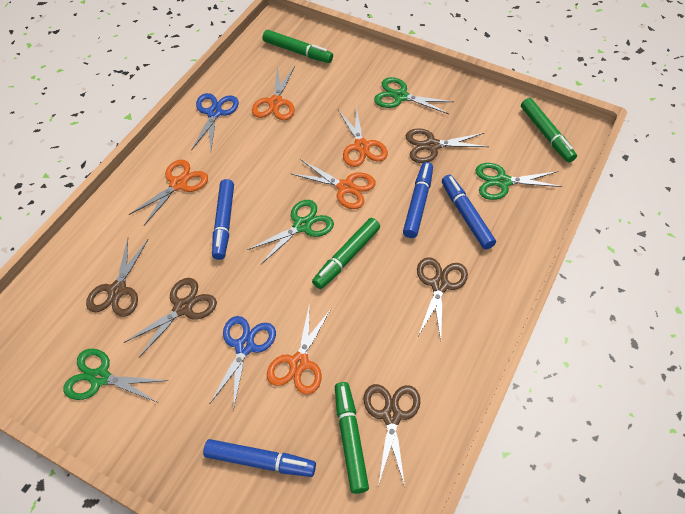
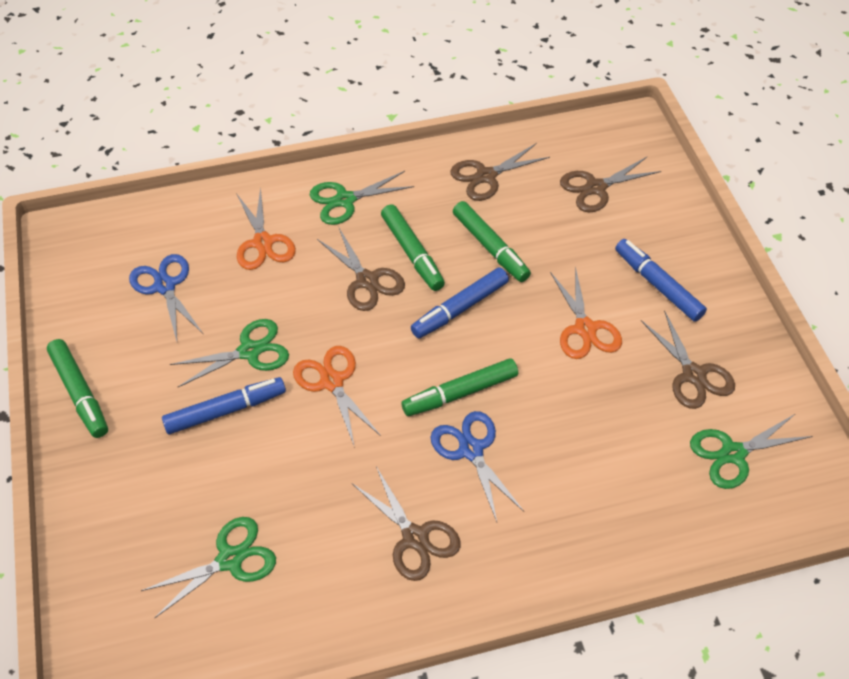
blue marker: [203,439,316,477] [212,179,234,260] [403,162,433,238] [442,175,496,249] = 4 -> [162,377,286,434] [411,267,509,339] [615,239,707,322] = 3
orange scissors: [129,160,208,225] [252,66,295,120] [267,303,331,395] [292,159,376,209] [338,107,388,167] = 5 -> [236,187,296,270] [293,346,381,448] [550,266,622,359] = 3

